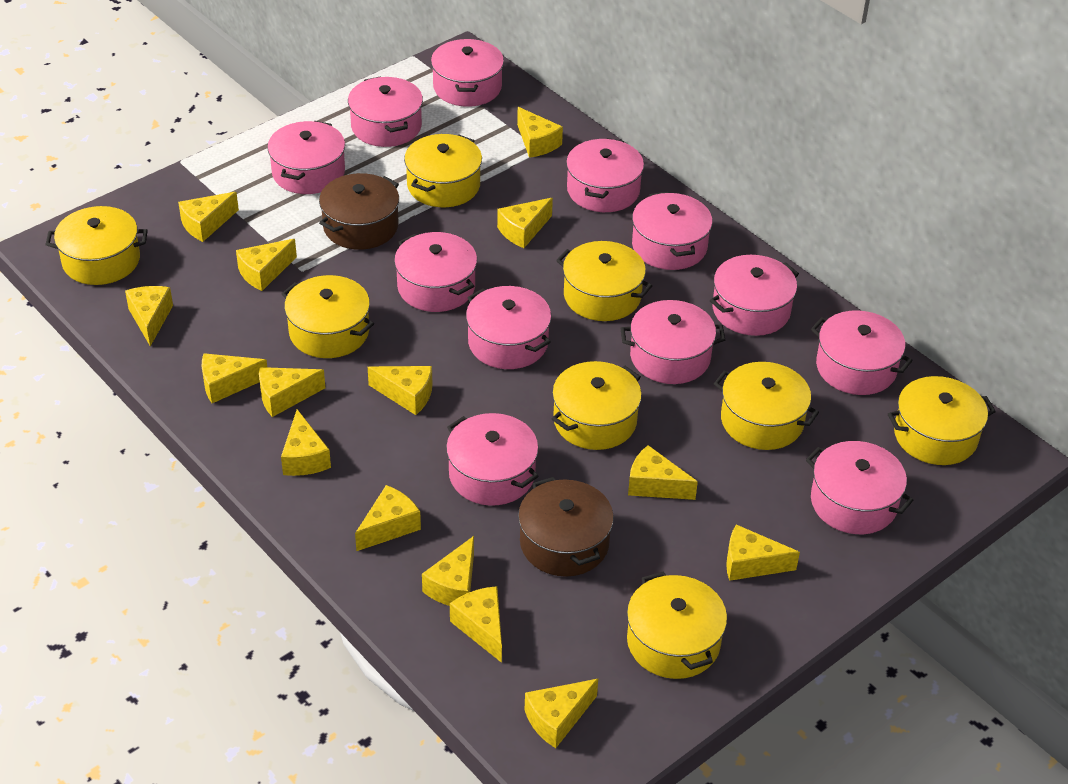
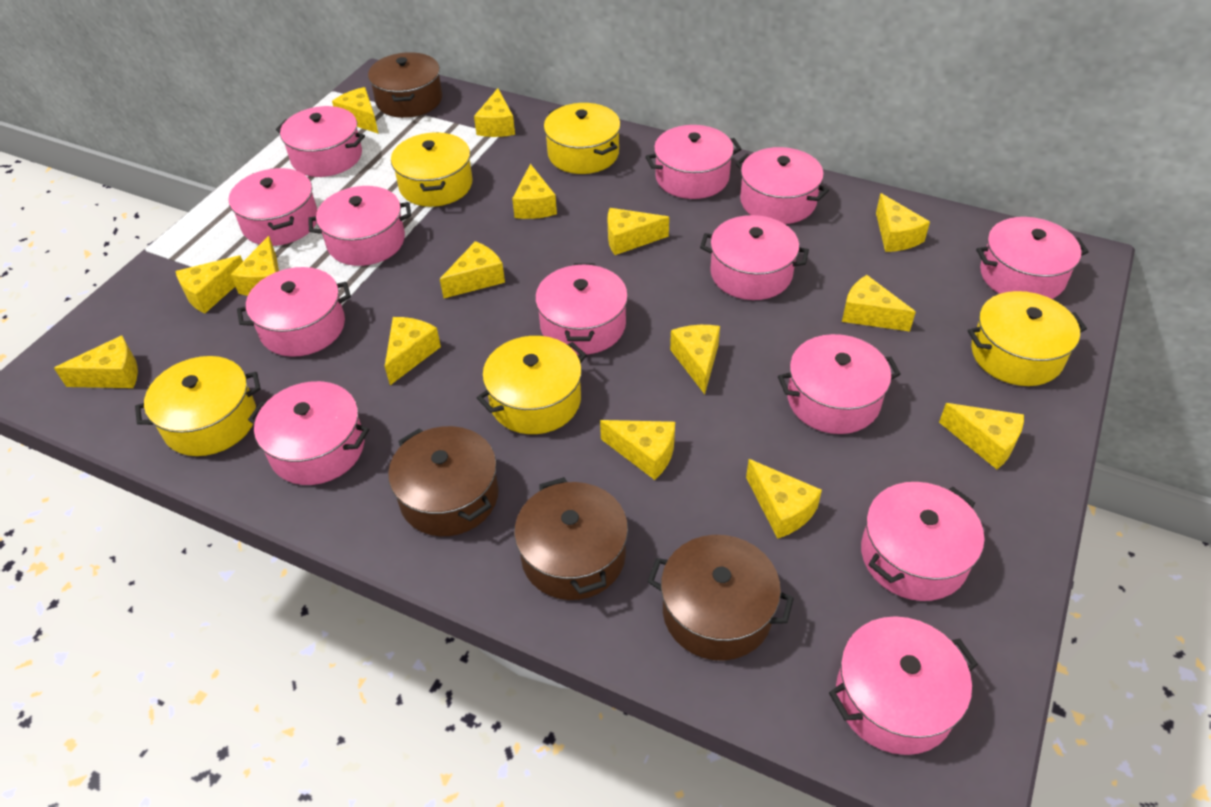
brown pot: [319,173,399,250] [518,477,614,577] = 2 -> [368,52,442,118] [388,426,499,536] [514,477,628,600] [647,535,794,661] = 4
pink pot: [267,121,345,194] [348,76,423,147] [394,232,477,312] [431,39,504,107] [446,413,539,506] [466,286,551,369] [566,138,644,212] [620,300,725,384] [632,192,712,270] [710,255,799,336] [806,441,913,534] [811,310,913,395] = 12 -> [229,168,317,246] [237,267,351,357] [248,381,369,485] [276,106,365,177] [308,186,411,266] [535,263,628,355] [645,125,742,199] [700,215,809,300] [735,147,829,224] [778,334,901,434] [829,616,978,755] [861,482,984,601] [976,217,1089,299] = 13
yellow pot: [45,206,148,285] [282,275,374,358] [404,134,482,207] [552,361,642,450] [556,241,652,321] [627,572,727,679] [714,362,819,450] [888,376,996,465] = 8 -> [135,356,261,456] [391,132,473,207] [477,336,587,434] [544,103,621,174] [968,291,1087,386] = 5

